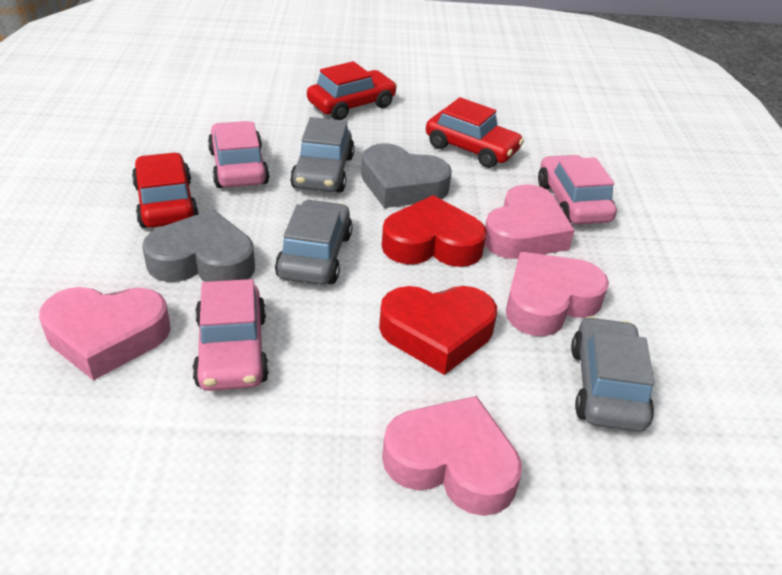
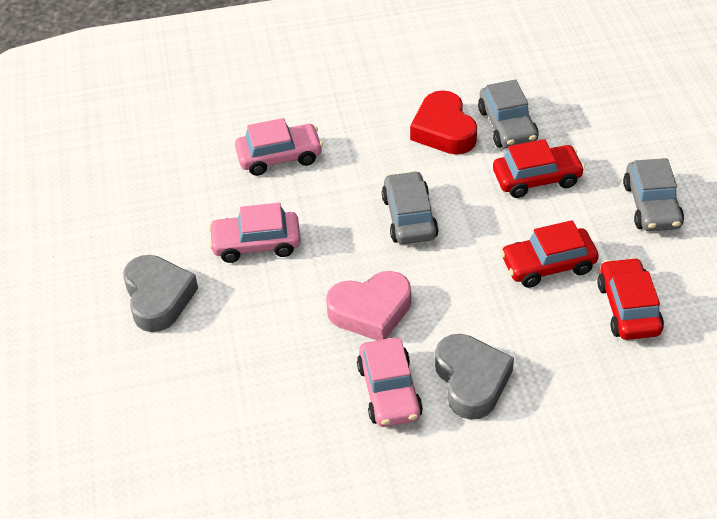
pink heart: [39,287,170,381] [382,396,522,516] [484,184,575,259] [506,252,609,336] = 4 -> [326,271,411,340] = 1
red heart: [379,286,497,375] [382,195,487,267] = 2 -> [410,90,477,155] = 1

